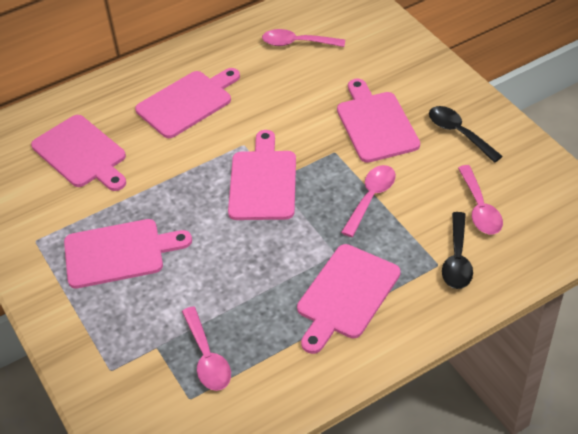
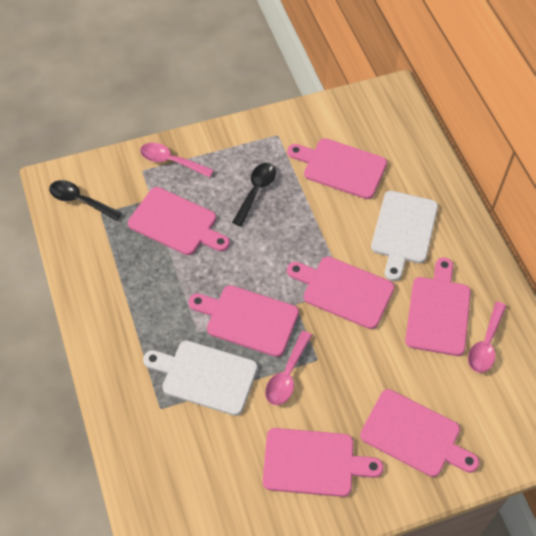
pink cutting board: [31,115,126,191] [64,219,192,289] [135,68,240,138] [228,130,296,220] [297,244,401,354] [337,78,420,163] = 6 -> [128,187,230,255] [189,285,299,357] [263,428,384,497] [287,138,387,199] [287,256,395,329] [360,389,480,477] [405,257,471,356] = 7
pink spoon: [182,306,231,391] [262,29,345,47] [341,165,396,237] [458,165,503,234] = 4 -> [140,143,214,178] [265,331,312,405] [468,301,506,373] = 3
white cutting board: none = 0 -> [143,341,258,416] [371,191,438,281] = 2

